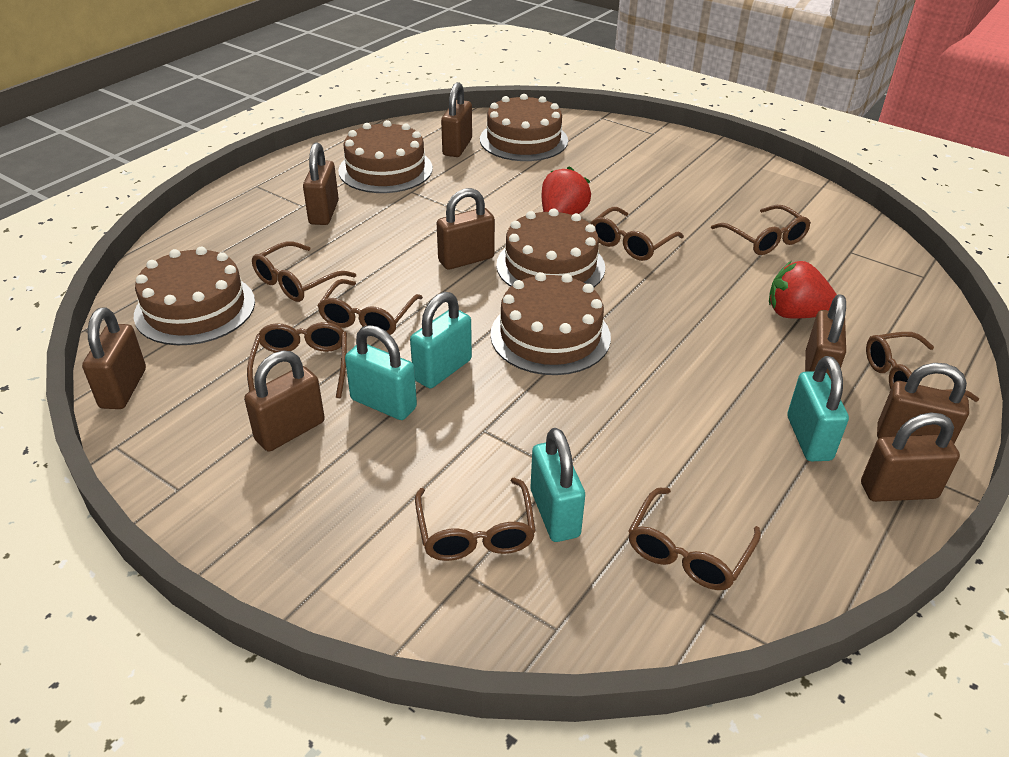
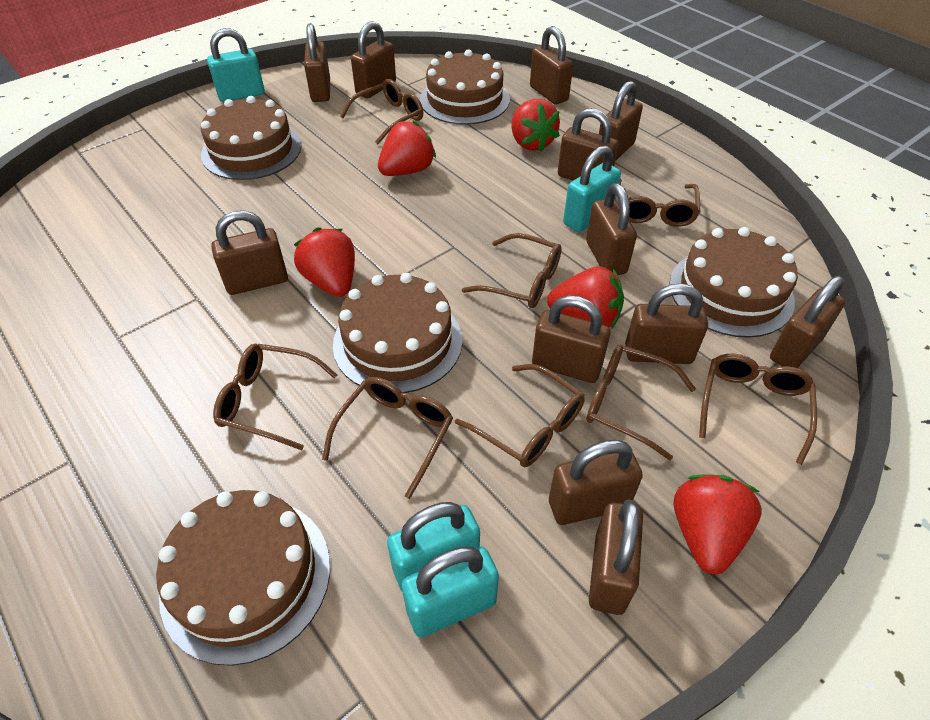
brown padlock: [82,307,146,409] [244,351,325,451] [303,142,339,225] [437,188,495,270] [441,82,472,157] [805,294,846,379] [861,413,960,502] [877,363,969,443] = 8 -> [211,210,288,295] [304,23,330,102] [351,21,396,98] [530,26,573,104] [532,295,611,383] [549,440,643,525] [558,108,618,180] [586,183,637,275] [589,499,643,615] [599,81,643,161] [625,283,708,364] [770,276,845,368] = 12
red strawberry: [542,166,591,215] [769,261,837,319] = 2 -> [294,227,355,297] [378,121,436,176] [511,99,560,152] [547,266,624,329] [674,474,762,574] = 5

